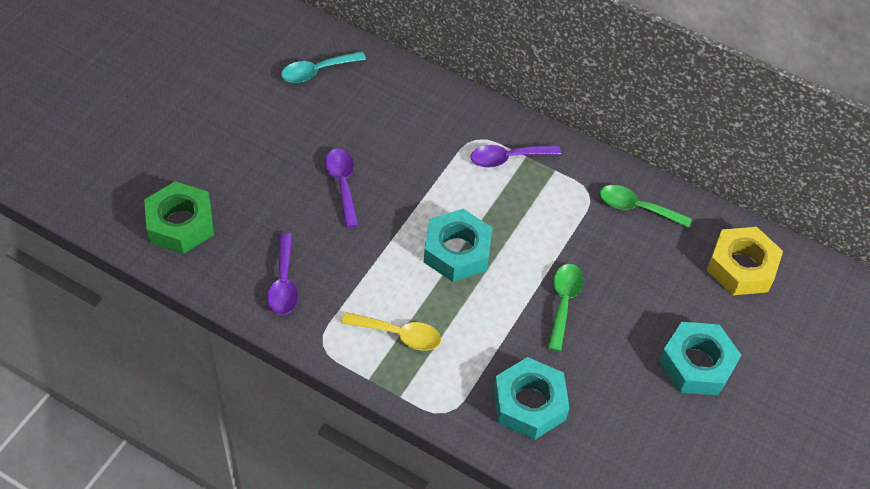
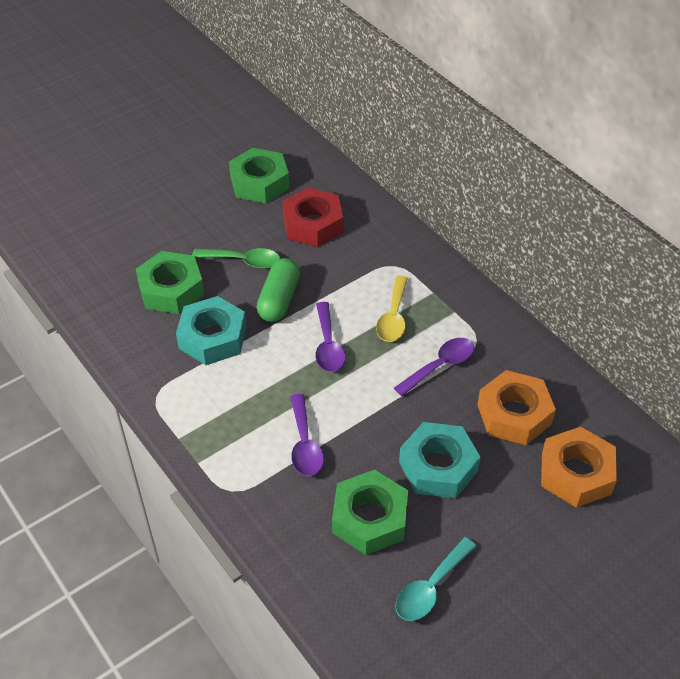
green capsule: none = 0 -> [256,258,300,322] = 1
green nut: [144,181,214,254] = 1 -> [136,251,204,314] [229,148,289,203] [332,470,408,555] = 3
green spoon: [548,264,584,351] [600,185,692,228] = 2 -> [192,248,280,269] = 1
orange nut: none = 0 -> [477,370,556,445] [541,427,617,508] = 2
red nut: none = 0 -> [283,187,343,247] = 1
turquoise nut: [424,209,493,282] [494,357,569,440] [659,322,741,395] = 3 -> [176,296,246,365] [399,422,480,498] = 2
yellow nut: [707,227,783,295] = 1 -> none = 0

